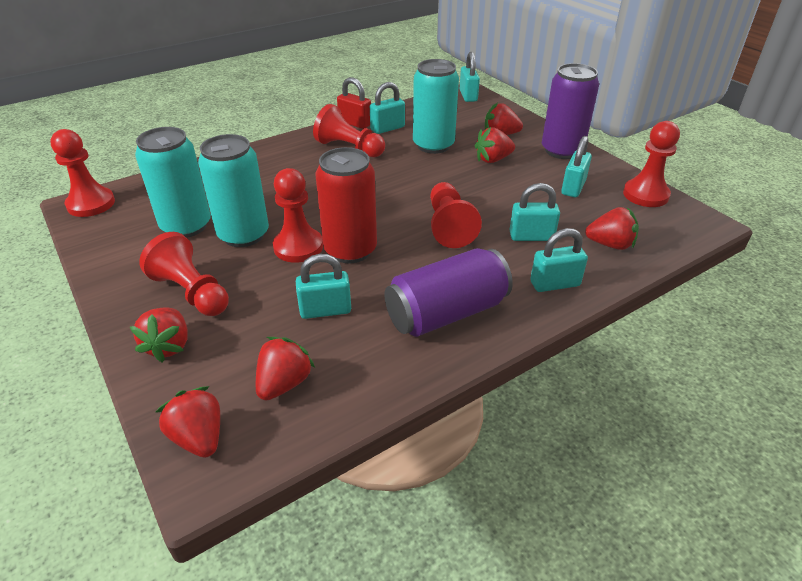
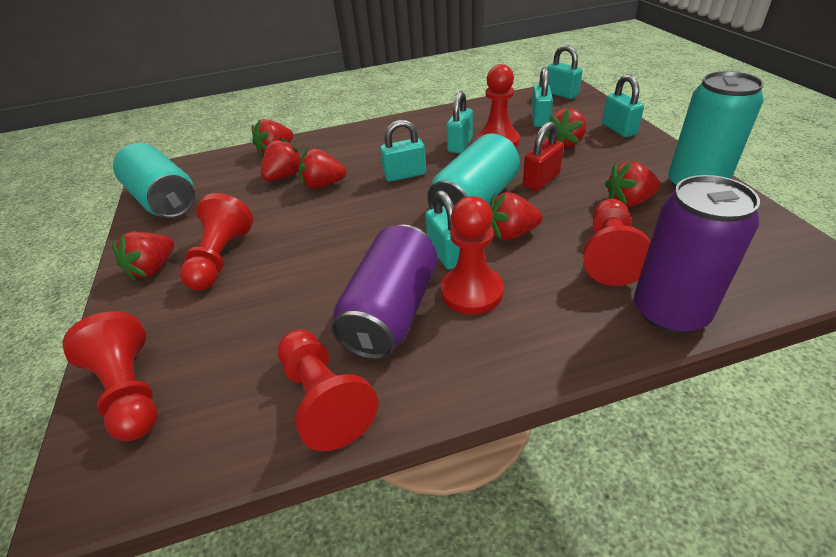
red can: [316,147,377,263] = 1 -> none = 0
red strawberry: [130,307,188,362] [156,386,220,458] [256,337,315,401] [475,127,515,163] [485,103,523,135] [585,207,639,250] = 6 -> [112,231,174,281] [252,119,293,156] [261,137,301,181] [299,148,347,189] [490,192,543,240] [546,108,586,148] [605,161,661,207] = 7

